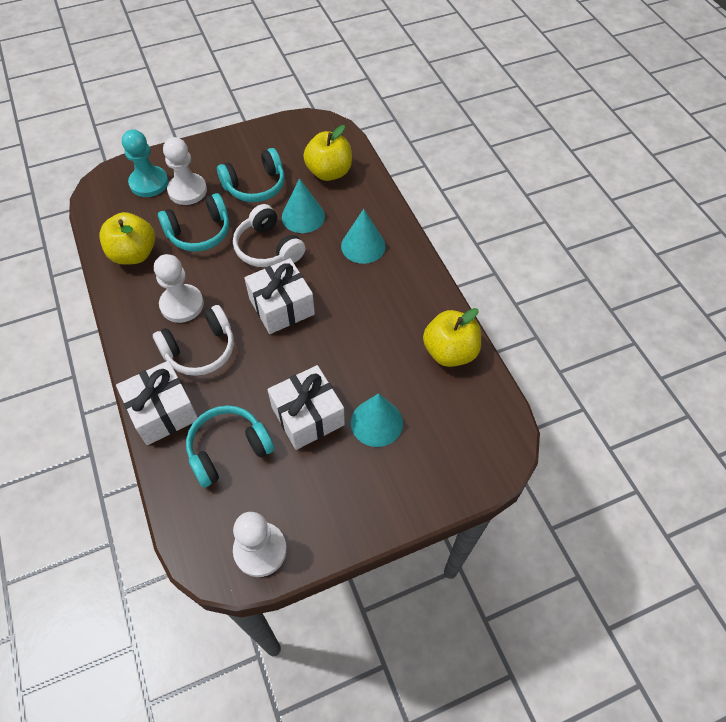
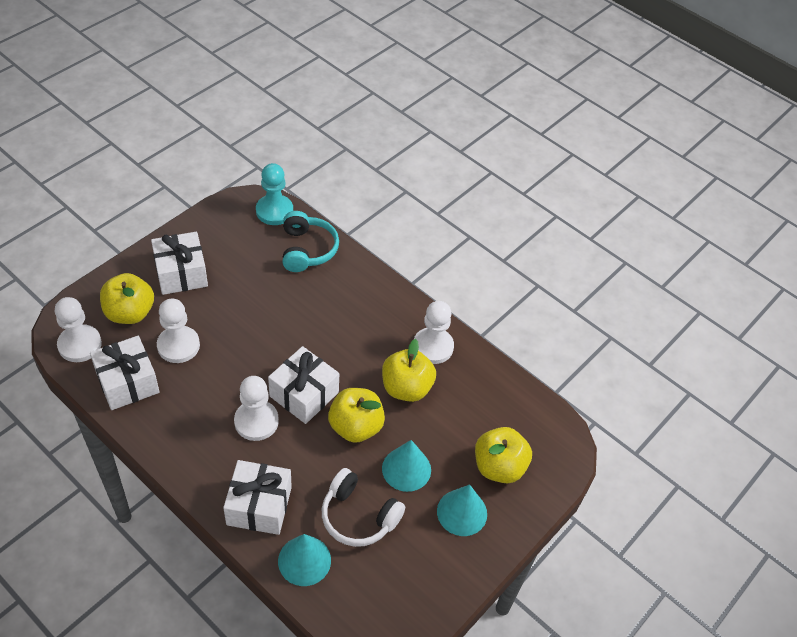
turquoise headphones: [158,193,229,252] [186,405,274,488] [217,148,285,202] = 3 -> [282,211,339,272] = 1
white gift: [116,360,198,445] [244,258,315,334] [267,365,345,450] = 3 -> [90,336,160,410] [151,232,208,295] [223,460,292,535] [268,346,339,424] = 4
white headphones: [153,305,234,376] [233,204,305,267] = 2 -> [322,468,405,547] = 1
white pawn: [154,254,204,323] [163,137,207,205] [233,512,287,577] = 3 -> [55,297,102,362] [157,299,200,363] [234,376,279,441] [414,301,454,364] = 4
yellow apple: [99,212,155,265] [303,125,352,181] [423,308,481,367] = 3 -> [100,273,154,324] [328,388,385,443] [382,339,436,402] [475,427,532,484] = 4

